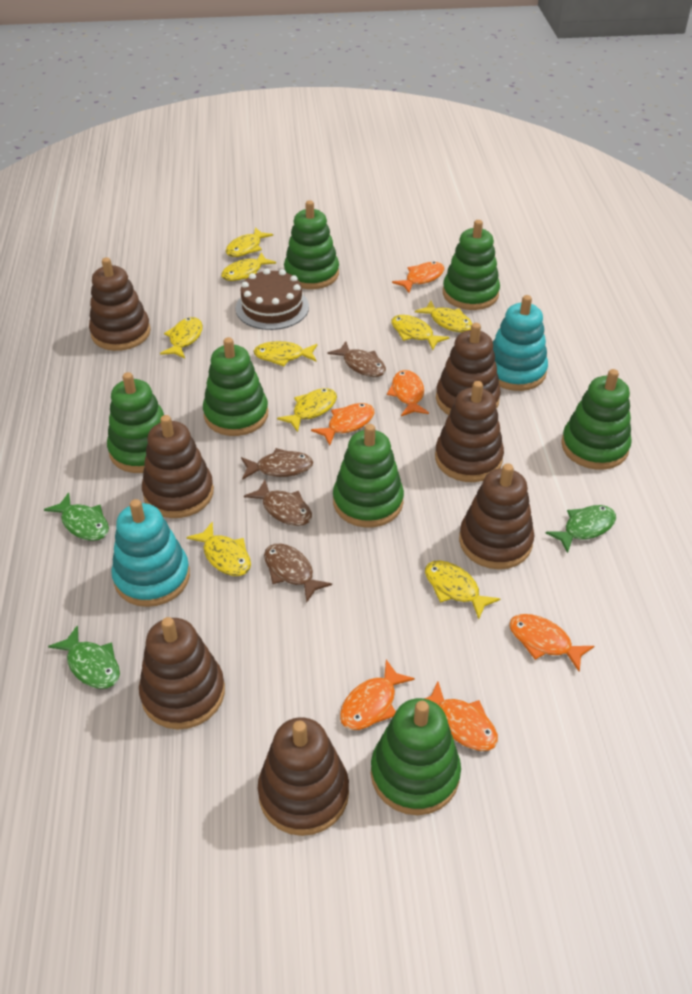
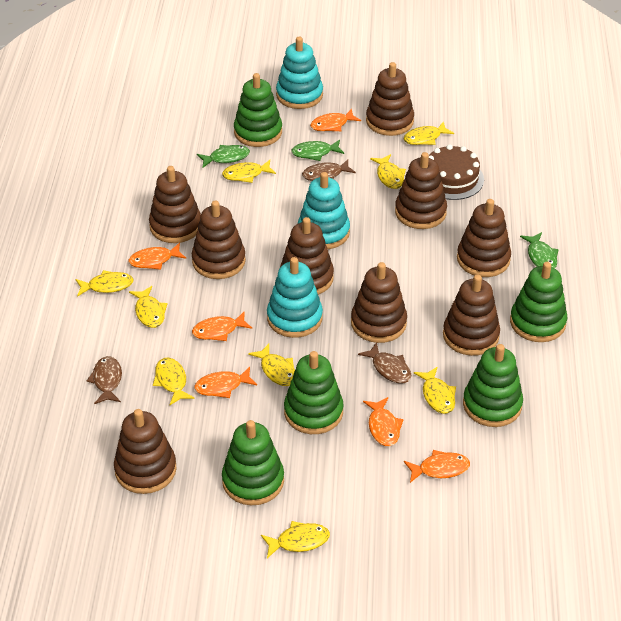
brown fish: [241,448,313,480] [244,480,312,526] [264,544,332,602] [327,341,386,377] = 4 -> [87,356,122,404] [302,160,356,181] [358,342,411,383] = 3
brown stacking toy: [89,257,151,351] [139,617,225,730] [142,415,214,518] [258,717,349,836] [435,381,504,482] [436,323,501,415] [459,463,534,569] = 7 -> [114,409,177,494] [149,166,201,243] [192,201,246,279] [280,217,334,295] [351,262,407,343] [366,62,414,136] [395,152,447,229] [443,275,500,356] [457,199,511,277] = 9
green stacking toy: [107,372,164,473] [203,337,268,436] [284,200,339,289] [333,424,404,528] [371,698,461,815] [443,220,500,310] [561,369,632,470] = 7 -> [222,420,284,505] [234,73,282,147] [284,351,344,434] [463,344,523,427] [510,262,567,342] = 5
turquoise stacking toy: [111,499,190,607] [493,295,548,391] = 2 -> [267,257,323,338] [276,37,323,109] [298,172,350,249] = 3

